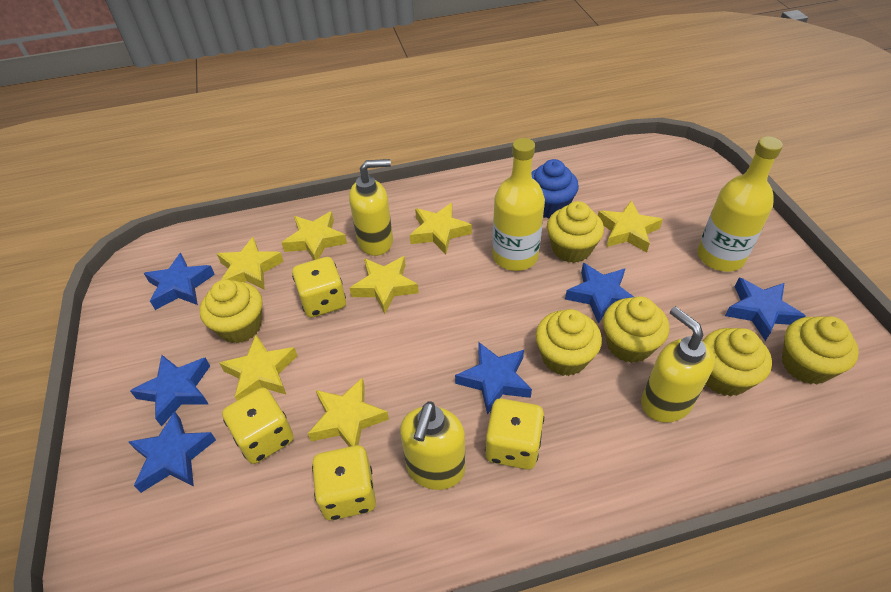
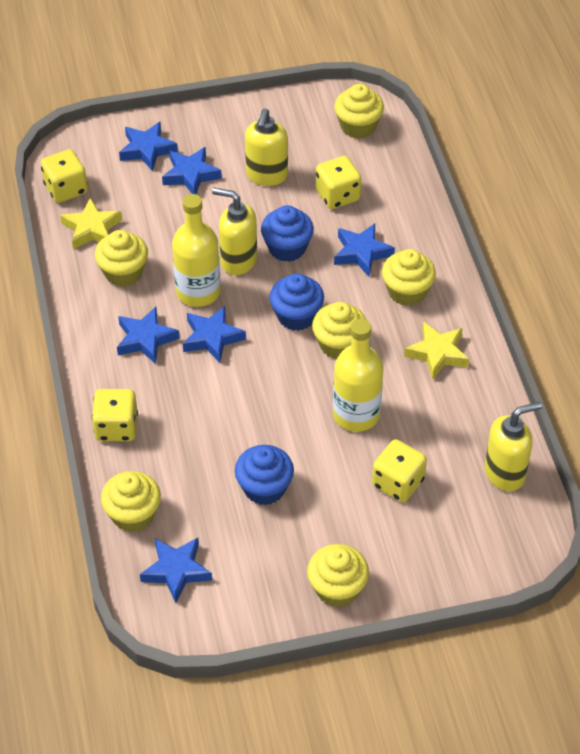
blue cupcake: [531,159,579,218] = 1 -> [235,445,294,505] [261,205,314,262] [270,273,324,331] = 3
yellow star: [217,237,284,290] [219,335,297,401] [282,211,347,260] [308,377,389,447] [350,256,419,314] [410,203,472,254] [598,200,663,253] = 7 -> [60,197,122,249] [404,322,469,380] = 2

